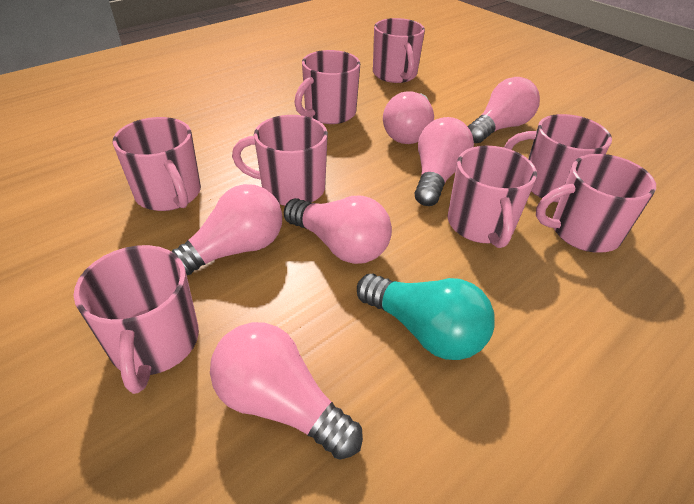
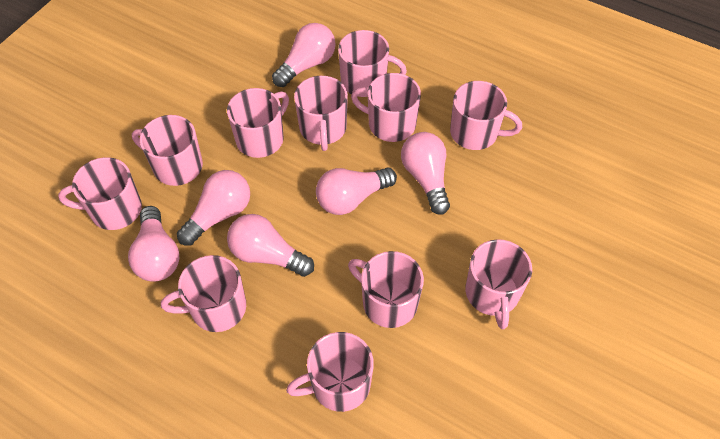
pink mug: [74,245,199,394] [113,117,201,211] [232,115,328,206] [294,50,360,124] [373,18,425,83] [448,146,537,248] [504,114,612,202] [536,154,656,252] = 8 -> [58,157,142,230] [132,115,203,186] [161,255,246,332] [227,88,289,158] [286,332,374,412] [294,76,348,151] [338,30,407,97] [348,251,424,328] [351,73,421,142] [450,81,522,150] [465,239,532,329] = 11
turquoise light bulb: [357,273,495,360] = 1 -> none = 0

